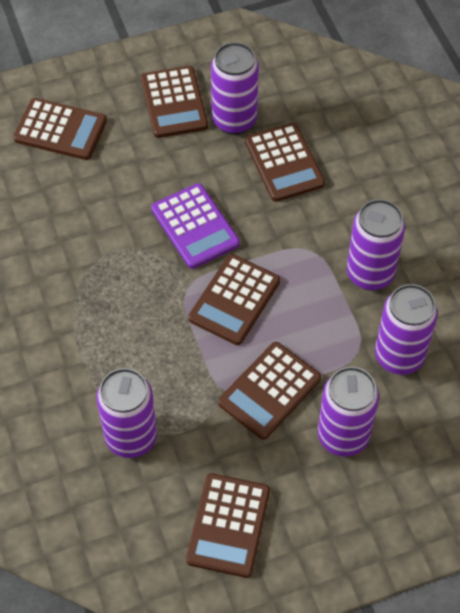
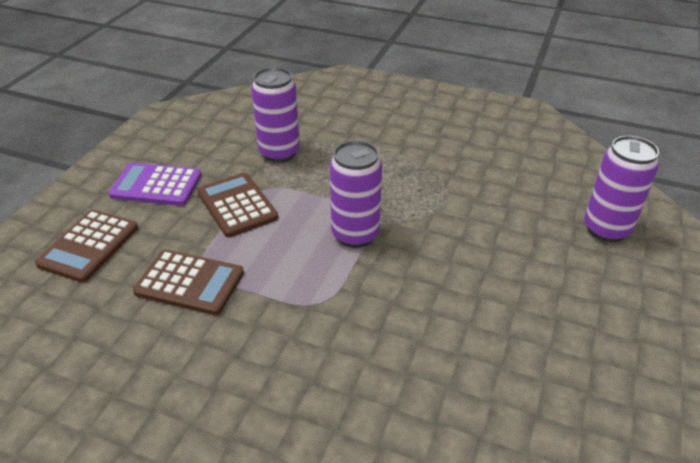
brown calculator: [13,98,107,160] [141,66,208,138] [186,473,270,578] [188,254,280,345] [218,342,321,440] [245,123,325,202] = 6 -> [35,210,138,283] [133,250,244,315] [197,173,278,237] = 3
purple can: [96,368,157,458] [211,42,259,135] [318,367,379,457] [347,199,405,291] [375,284,438,375] = 5 -> [251,67,300,163] [330,141,382,248] [584,136,659,242] = 3

